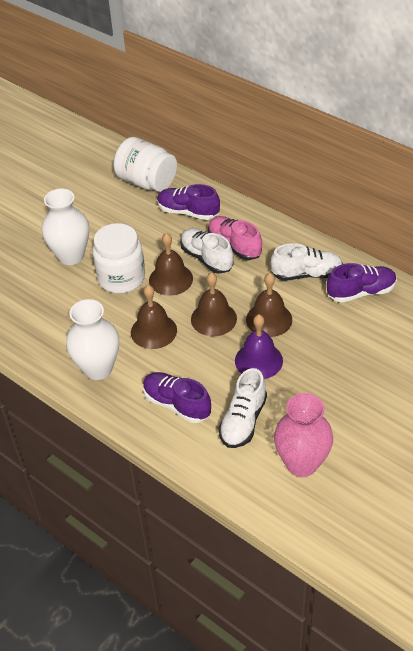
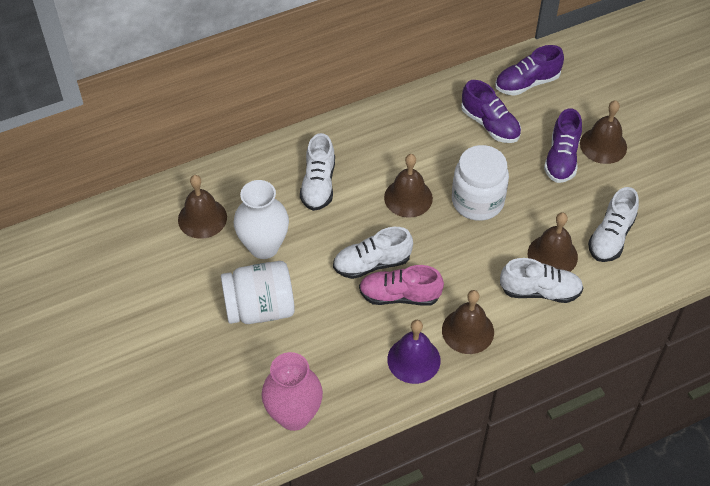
brown bell: [131,285,177,349] [149,233,193,296] [191,272,237,337] [246,273,292,337] = 4 -> [178,175,227,239] [384,154,433,218] [442,290,494,354] [528,212,578,272] [580,100,627,164] = 5
white shoe: [180,228,234,274] [219,368,267,448] [271,243,343,281] = 3 -> [300,133,335,211] [333,227,413,279] [500,258,583,303] [588,187,639,262] = 4
white vase: [42,189,89,265] [66,299,119,380] = 2 -> [234,180,289,259] = 1

